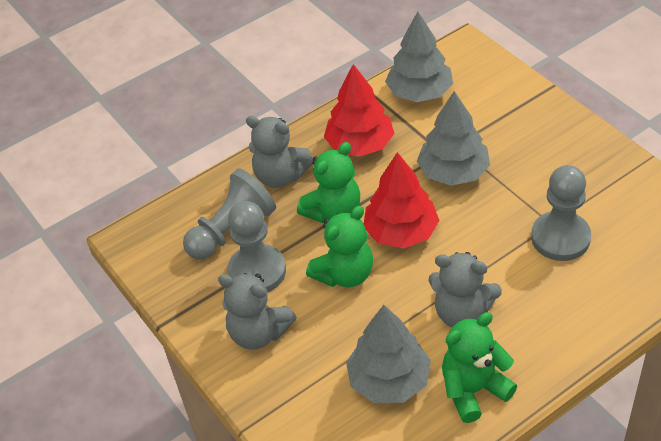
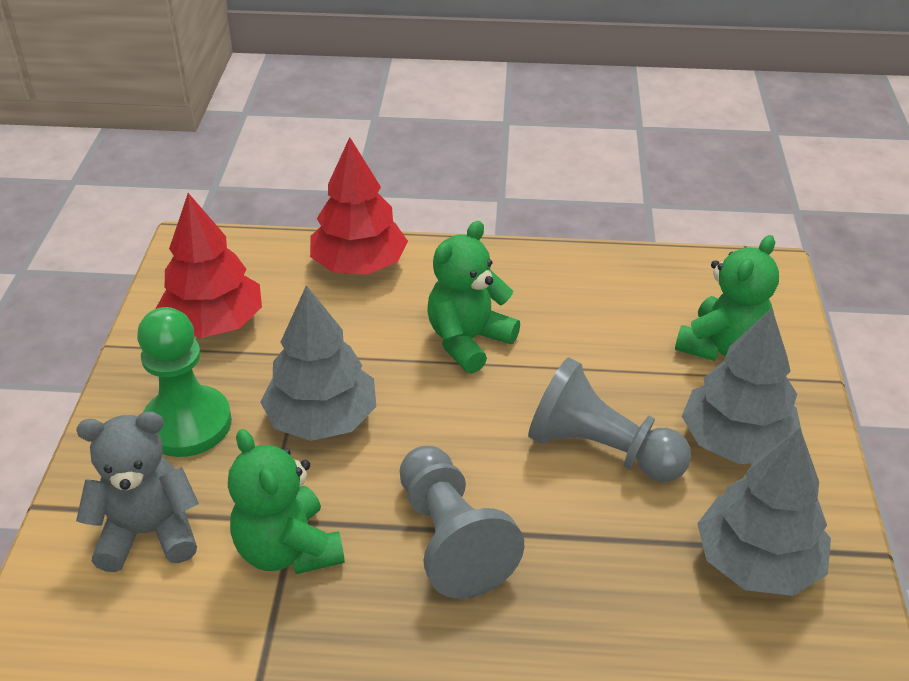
green pawn: none = 0 -> [137,307,232,457] = 1
grey pawn: [183,168,276,260] [227,201,286,293] [531,165,591,261] = 3 -> [400,446,524,599] [528,357,691,482] = 2
grey teddy bear: [218,273,297,350] [246,116,313,188] [428,252,502,327] = 3 -> [76,411,199,572] = 1

